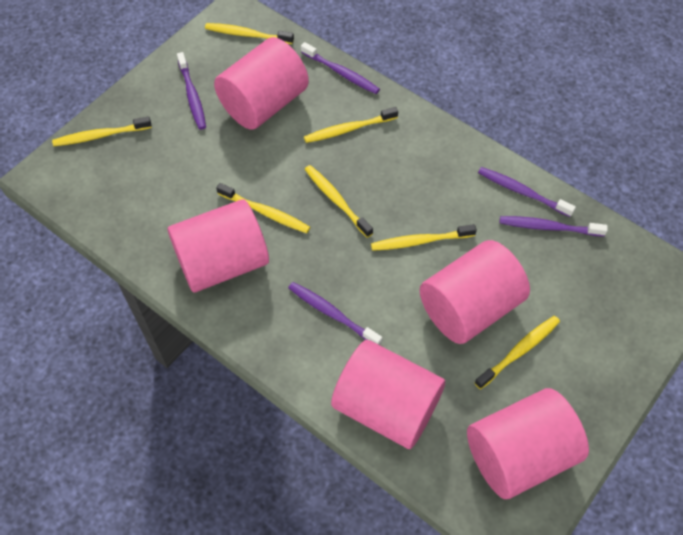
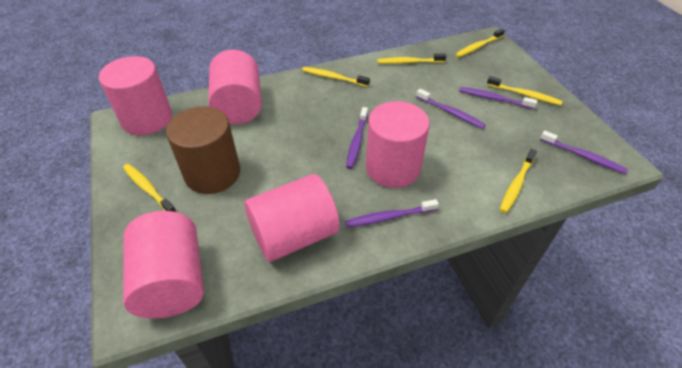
brown cylinder: none = 0 -> [166,106,240,194] = 1
yellow toothbrush: [52,116,152,146] [205,23,294,44] [216,183,310,233] [304,107,398,143] [305,165,373,238] [371,224,477,251] [475,316,560,389] = 7 -> [123,164,177,212] [302,67,370,87] [377,53,446,64] [455,28,505,57] [487,76,563,105] [500,149,537,213] = 6

